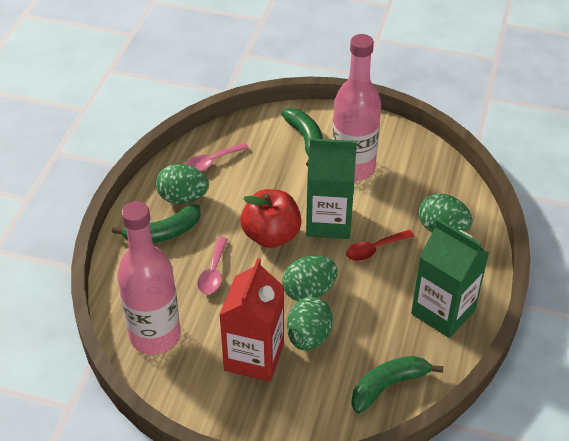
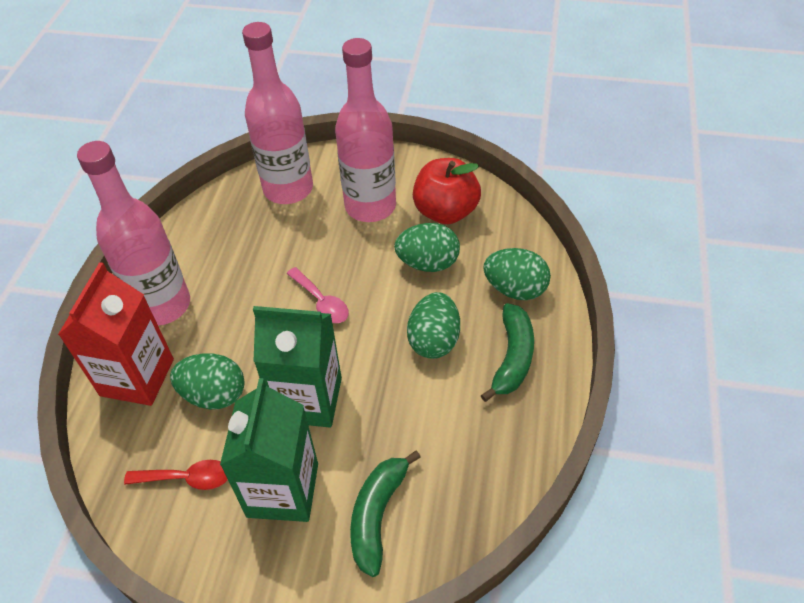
green banana: [112,204,201,243] [281,108,323,166] [351,356,443,413] = 3 -> [350,451,421,577] [481,303,534,402] = 2
pink bottle: [117,201,181,355] [332,34,381,181] = 2 -> [77,141,190,325] [242,22,313,204] [335,38,396,222] = 3
pink spoon: [185,143,249,171] [197,237,228,294] = 2 -> [286,267,349,323] = 1

